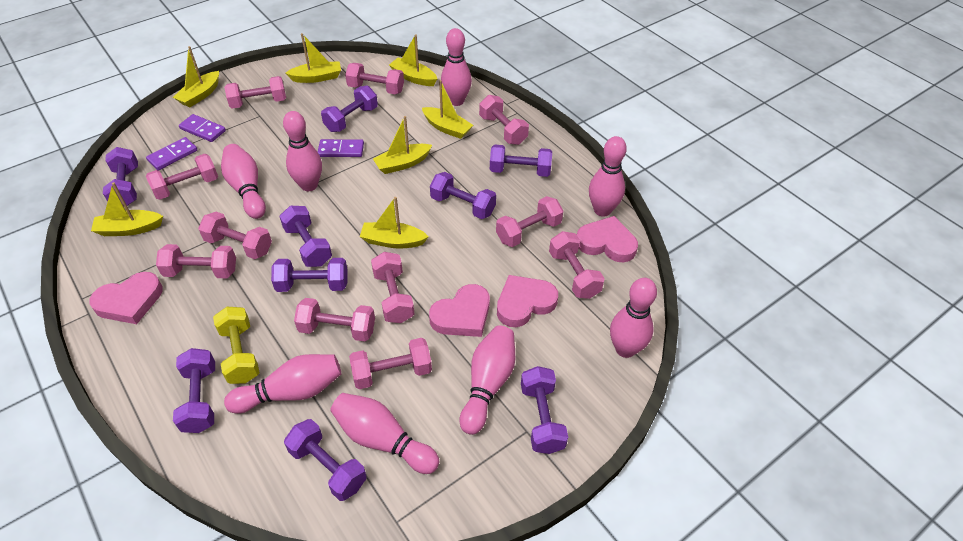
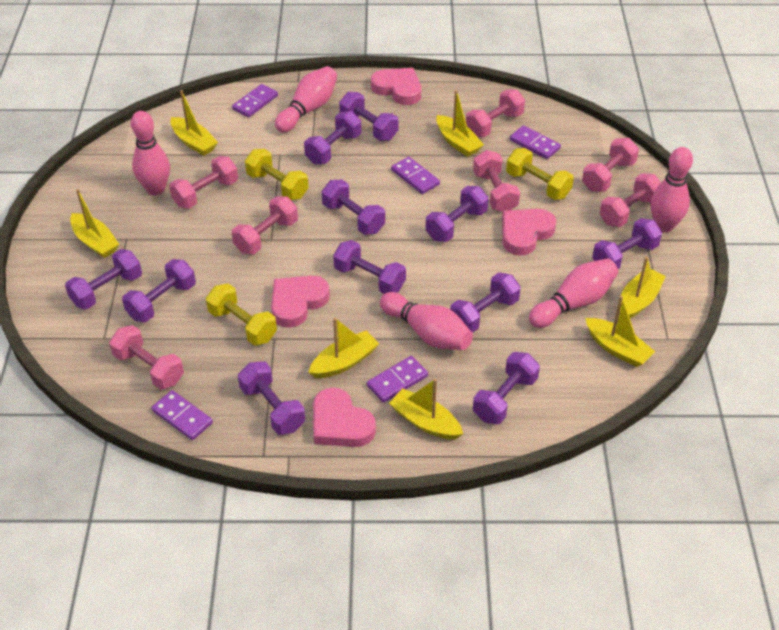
pink bowling pin: [221,144,266,219] [224,354,341,414] [283,111,322,191] [330,393,440,474] [441,28,472,106] [460,325,515,435] [589,136,627,217] [610,278,657,358] = 8 -> [131,111,170,195] [275,66,337,133] [380,292,473,350] [529,258,618,328] [651,147,693,232] = 5
pink dumbbell: [146,154,218,200] [156,244,236,278] [198,212,272,259] [224,76,286,109] [294,298,375,341] [345,63,404,94] [349,338,432,389] [371,252,414,323] [479,95,529,145] [496,196,563,247] [549,231,605,299] = 11 -> [109,325,184,390] [169,156,238,209] [232,196,298,254] [466,89,525,137] [473,150,520,212] [582,138,639,192] [599,173,661,227] = 7
purple domino: [146,137,197,170] [179,114,226,142] [318,139,364,157] = 3 -> [152,390,213,440] [232,84,278,117] [367,356,428,403] [391,157,440,194] [510,125,561,159] = 5
purple dumbbell: [103,147,138,206] [173,348,215,433] [271,258,348,292] [279,206,332,267] [284,419,367,501] [321,86,378,132] [430,172,496,219] [490,145,552,177] [521,366,568,454] = 9 -> [65,249,142,310] [122,259,196,322] [238,361,305,435] [304,111,361,165] [322,180,385,235] [333,240,406,294] [339,92,399,141] [425,186,489,242] [450,272,521,333] [473,352,540,424] [592,218,662,269] = 11
yellow dumbbell: [213,307,260,384] = 1 -> [206,283,277,346] [245,149,309,200] [506,148,574,200] = 3

